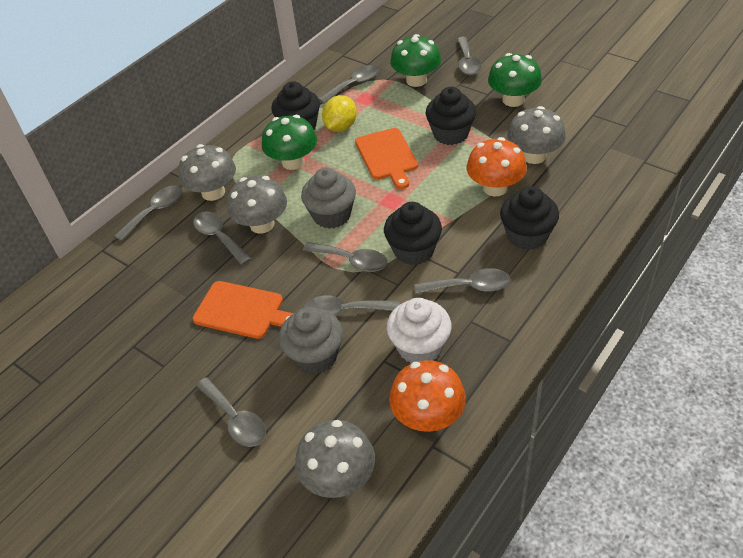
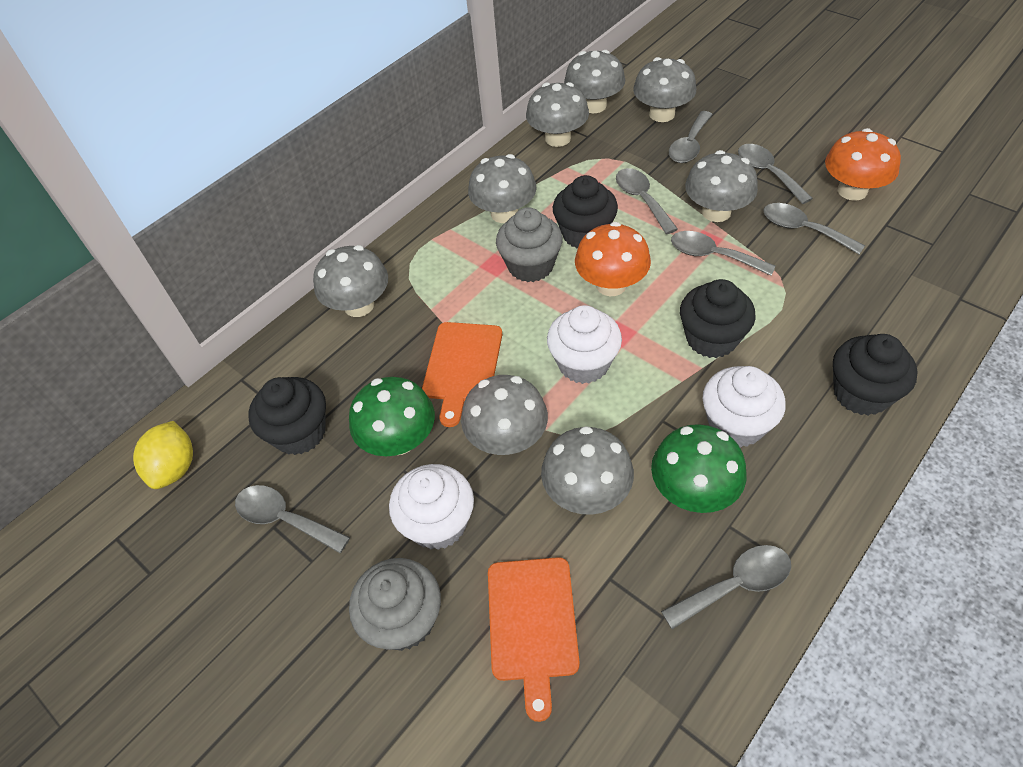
green mushroom: [262,115,317,170] [390,34,441,87] [488,53,542,107] = 3 -> [349,377,435,456] [651,424,747,513] = 2
grey mushroom: [178,144,236,201] [227,176,287,234] [295,420,375,498] [507,106,566,164] = 4 -> [313,245,388,317] [461,375,548,455] [468,154,537,223] [526,82,589,147] [541,426,634,515] [564,50,625,113] [633,57,696,122] [685,150,758,222] = 8
grey spoon: [114,185,182,241] [193,211,251,265] [196,377,266,447] [303,242,387,272] [303,295,400,316] [319,65,379,104] [414,268,510,294] [457,37,481,75] = 8 -> [235,485,350,553] [616,168,678,234] [661,545,791,629] [669,111,713,163] [671,231,776,276] [738,144,813,204] [763,203,865,254] = 7
white cupcake: [387,298,452,363] = 1 -> [389,464,474,550] [547,305,622,384] [703,366,786,448] = 3

